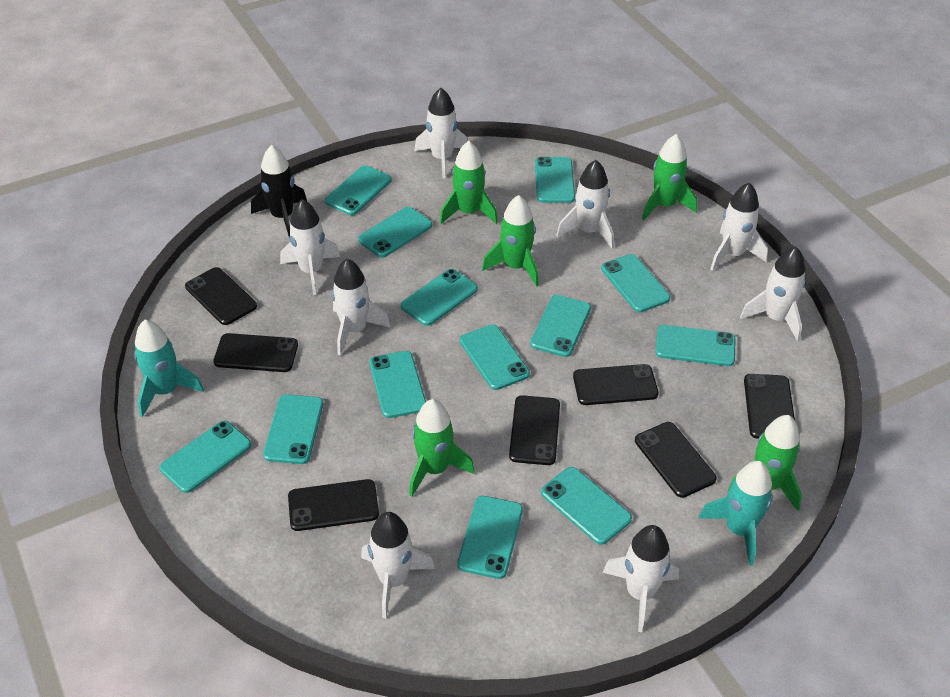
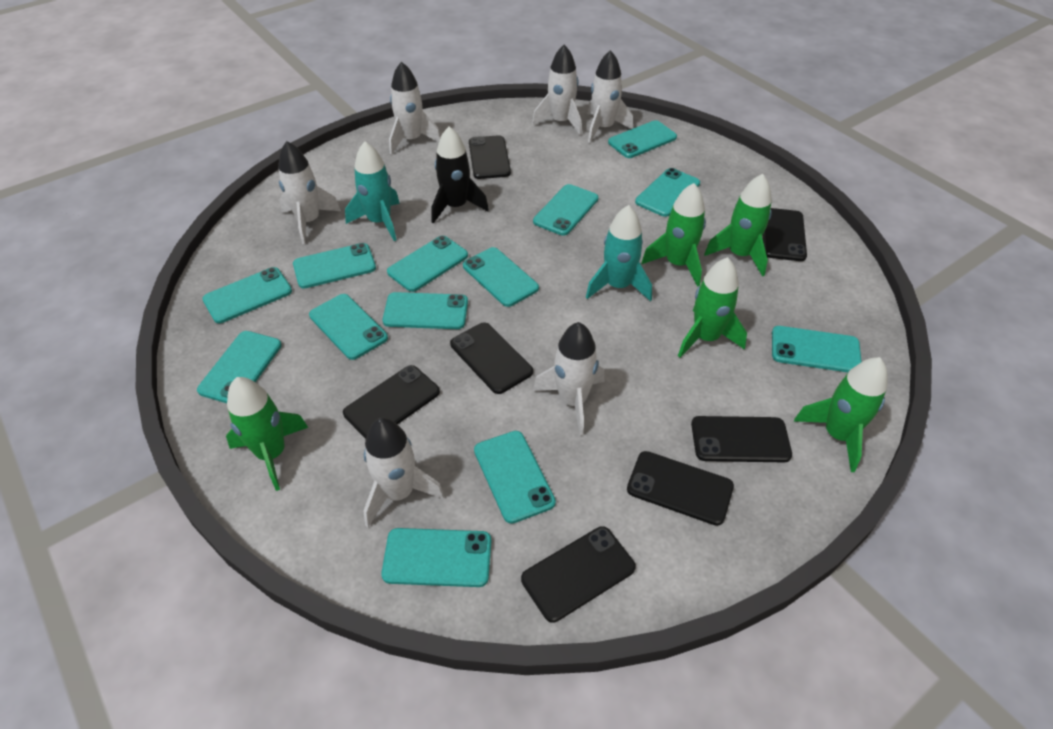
white rocket: [280,199,340,295] [332,258,390,356] [361,512,435,618] [414,88,468,179] [556,160,614,248] [603,525,679,632] [710,182,768,271] [740,246,806,342] = 8 -> [278,141,341,244] [363,418,445,527] [389,62,441,155] [532,45,582,135] [533,322,605,435] [588,50,633,143] = 6

